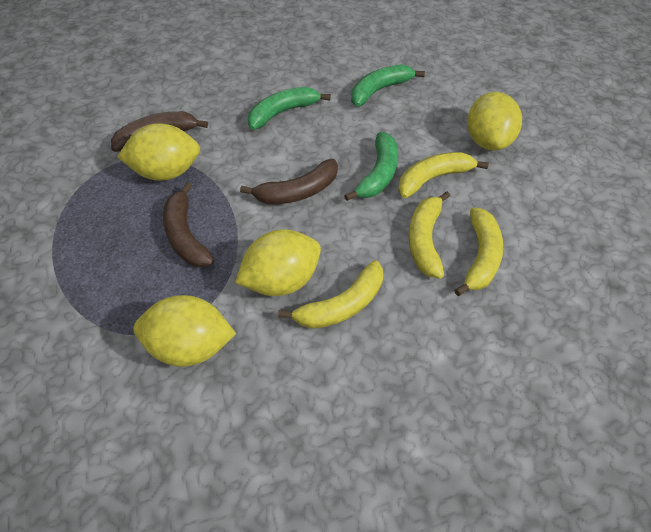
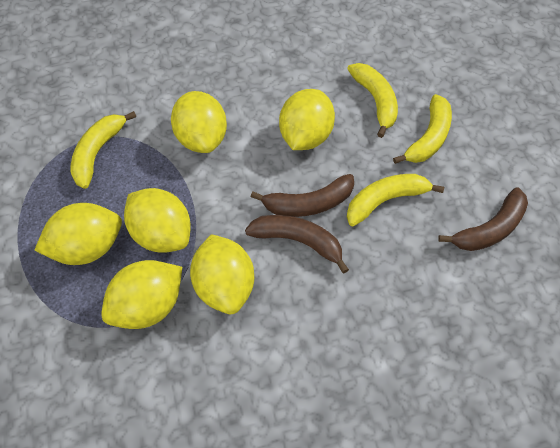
green banana: [248,87,331,130] [344,132,398,201] [351,64,425,107] = 3 -> none = 0
yellow lemon: [117,123,200,181] [133,295,236,367] [235,229,321,296] [467,92,522,151] = 4 -> [34,203,122,265] [101,260,182,329] [124,188,191,253] [171,91,227,153] [190,234,254,314] [279,89,335,150] = 6

